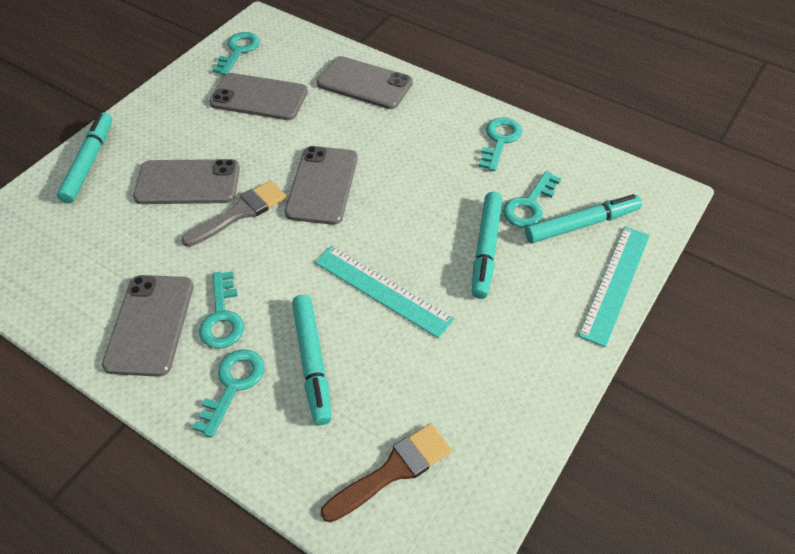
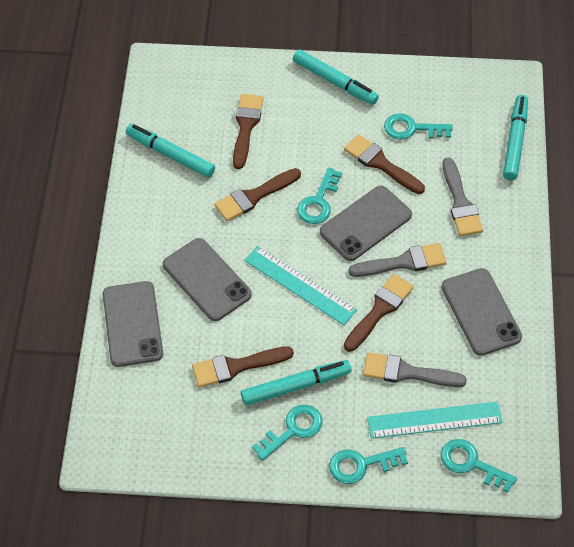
brown brush: [321,423,452,522] = 1 -> [192,346,294,387] [214,168,301,221] [233,94,264,169] [344,134,425,194] [344,274,414,352] = 5
grey brush: [181,180,287,247] = 1 -> [349,243,446,277] [363,352,467,387] [443,157,483,236] = 3
grey phone: [102,275,193,377] [133,159,240,204] [209,73,308,120] [285,146,358,225] [317,56,413,109] = 5 -> [103,281,163,367] [163,238,252,321] [320,185,412,261] [441,268,522,356] = 4

